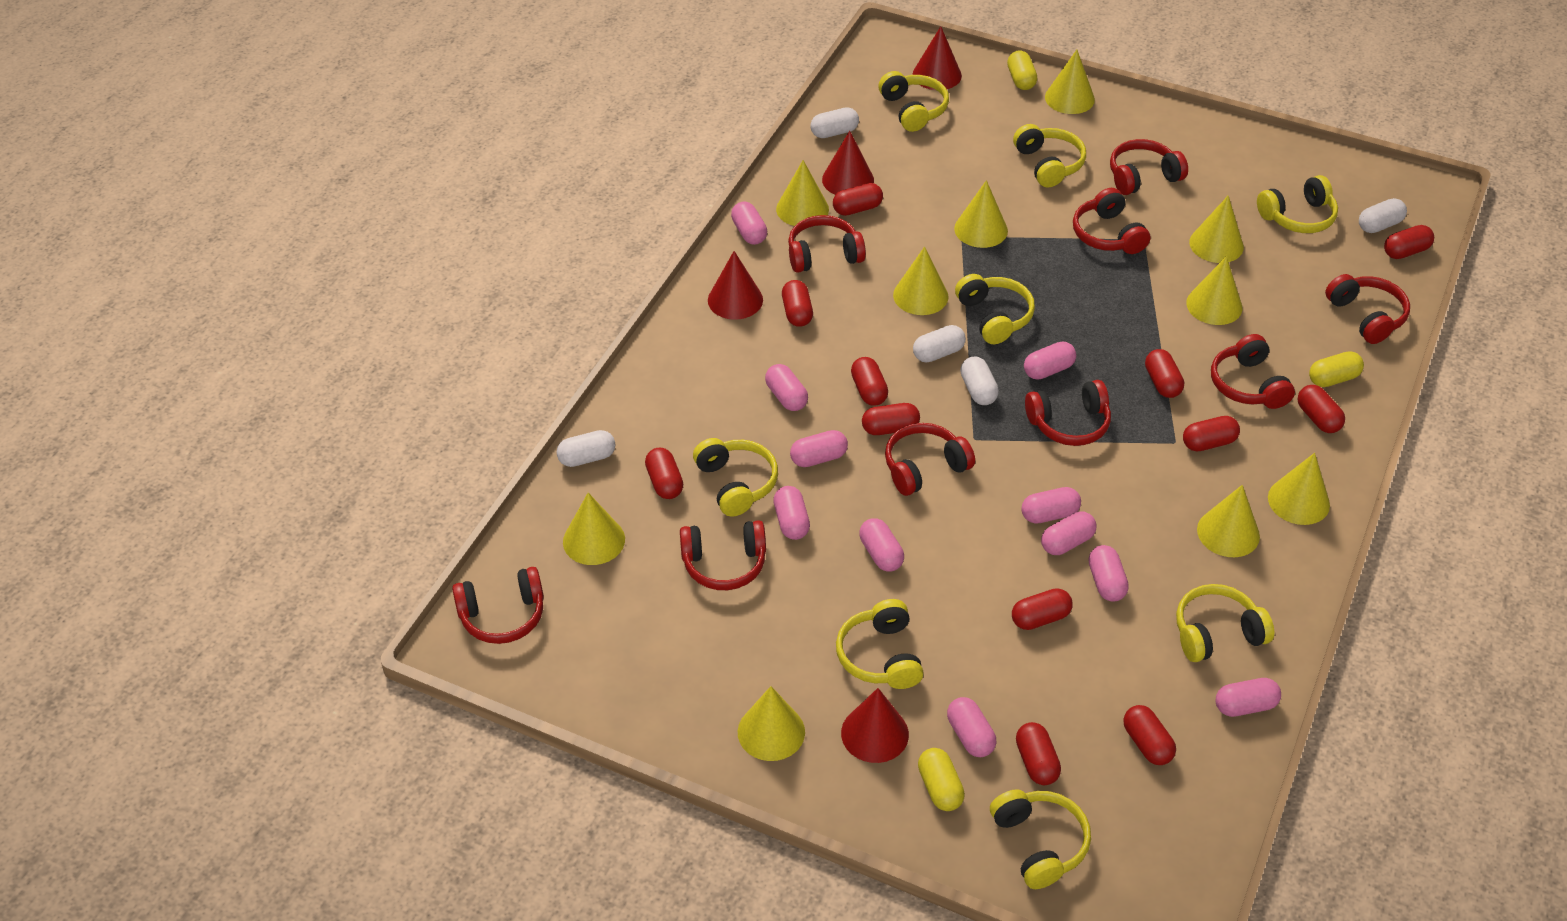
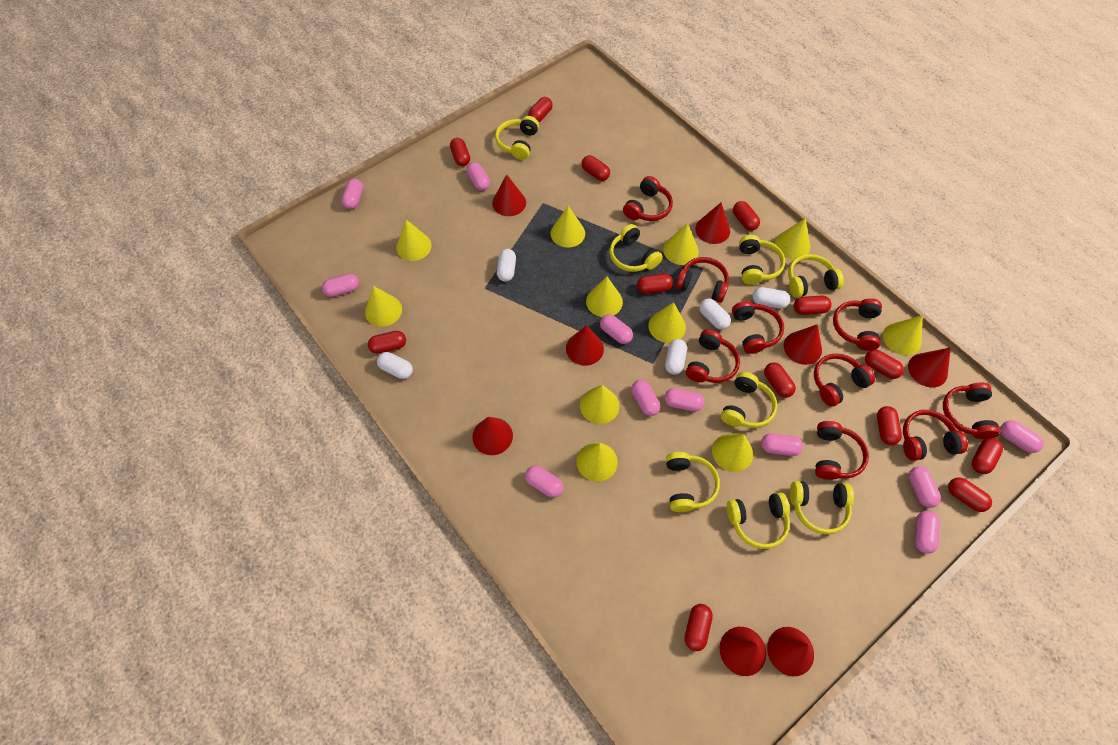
red capsule: [645,448,683,499] [782,280,813,327] [833,183,883,216] [851,357,888,406] [862,403,920,435] [1012,588,1073,630] [1016,722,1061,785] [1123,705,1176,765] [1145,349,1184,398] [1183,416,1240,451] [1298,385,1345,433] [1384,225,1434,259] = 12 -> [368,331,406,354] [450,138,470,166] [528,97,553,122] [581,155,610,181] [637,273,673,294] [685,604,713,651] [733,201,760,231] [764,362,796,398] [794,295,832,315] [865,349,904,379] [877,406,902,445] [948,477,992,512] [972,438,1003,474] = 13
red cone: [708,251,763,320] [822,131,874,195] [841,688,909,763] [913,26,962,90] = 4 -> [472,417,513,455] [492,174,526,216] [566,325,604,366] [695,202,730,244] [720,627,766,676] [767,627,814,676] [784,324,822,365] [908,347,951,388] = 8
yellow capsule: [918,748,965,811] [1007,50,1037,90] [1309,351,1364,387] = 3 -> none = 0
yellow cone: [563,493,625,565] [738,686,805,761] [776,160,829,226] [893,246,949,315] [954,180,1008,248] [1045,50,1095,114] [1186,256,1242,325] [1189,196,1244,263] [1197,485,1260,557] [1268,453,1330,525] = 10 -> [365,286,402,327] [396,220,431,261] [550,206,585,248] [576,443,618,482] [580,385,619,424] [586,277,623,317] [648,302,686,343] [663,223,699,265] [712,433,753,472] [775,218,810,260] [883,315,923,356] = 11

